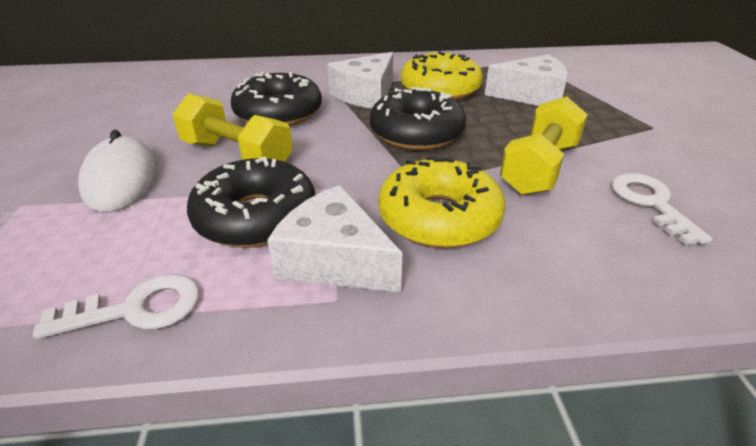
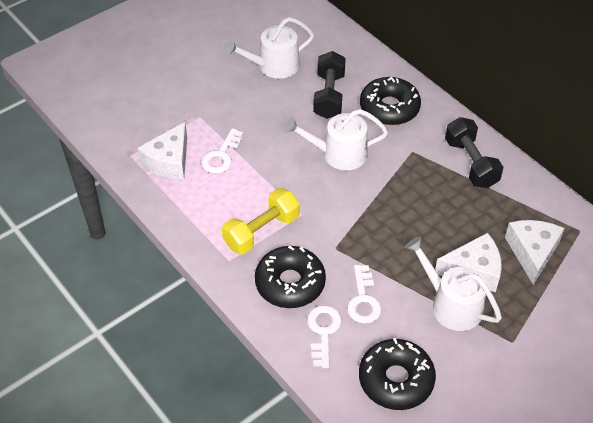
black dumbbell: none = 0 -> [313,51,346,119] [445,117,503,188] = 2
white key: [33,274,200,339] [612,173,713,245] = 2 -> [201,128,243,174] [307,305,342,368] [347,265,382,324] = 3
white mouse: [78,130,157,212] = 1 -> none = 0
white watering can: none = 0 -> [224,17,314,79] [284,109,388,170] [405,237,502,331] = 3
yellow donut: [378,157,505,248] [401,51,483,100] = 2 -> none = 0
yellow dumbbell: [173,93,293,162] [500,96,588,195] = 2 -> [222,188,300,255] = 1

